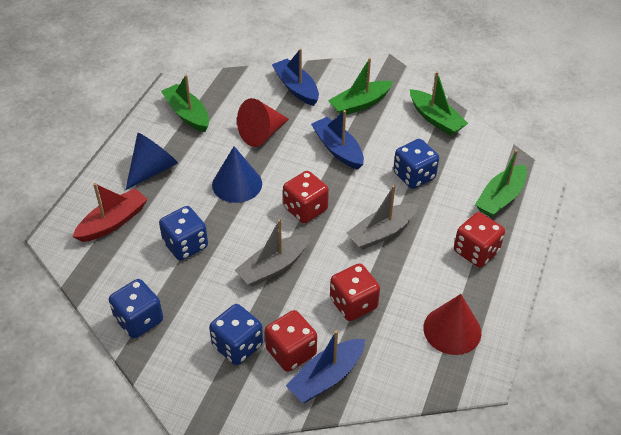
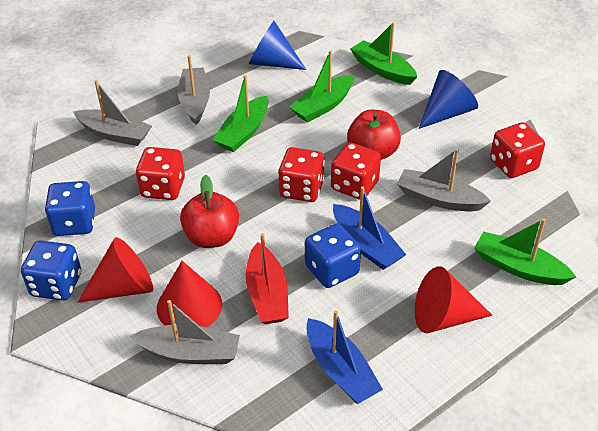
blue boat: [272,48,319,106] [286,330,365,403] [311,110,364,170] = 3 -> [306,310,383,404] [333,186,406,270] = 2
blue dice: [109,279,163,339] [159,206,208,261] [209,304,263,365] [393,139,439,189] = 4 -> [21,240,81,301] [45,181,95,236] [305,223,361,288] = 3
grey boat: [235,219,310,286] [346,185,418,250] = 2 -> [74,80,152,146] [130,300,240,364] [178,55,210,125] [397,149,491,211] = 4
red apple: none = 0 -> [180,175,239,248] [347,110,401,160] = 2
red cone: [237,98,289,147] [423,294,481,355] = 2 -> [78,237,153,302] [157,261,222,327] [415,266,492,333] = 3

